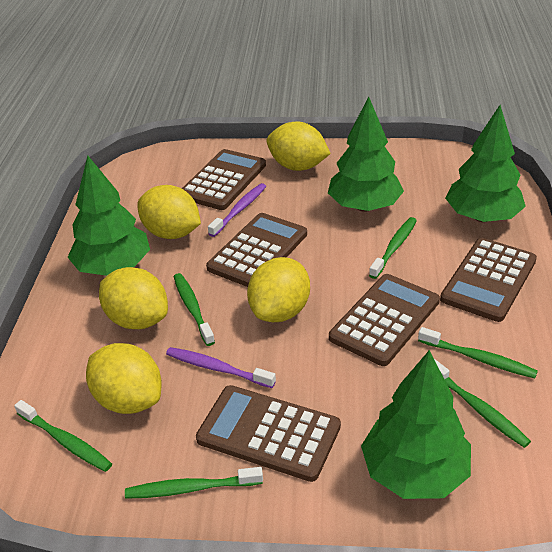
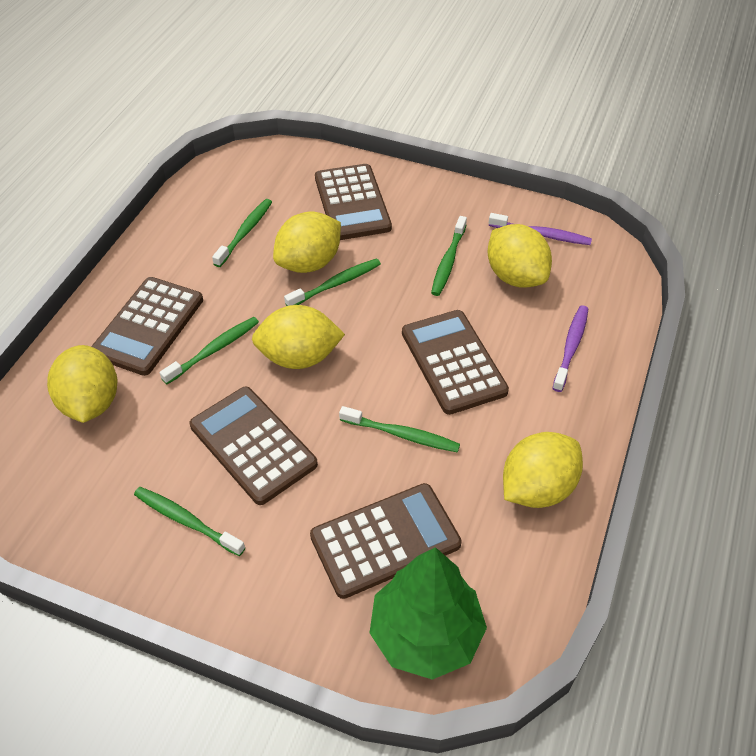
green tree: [68,155,150,276] [328,97,404,212] [361,350,471,499] [445,105,526,222] = 4 -> [369,547,487,680] = 1

